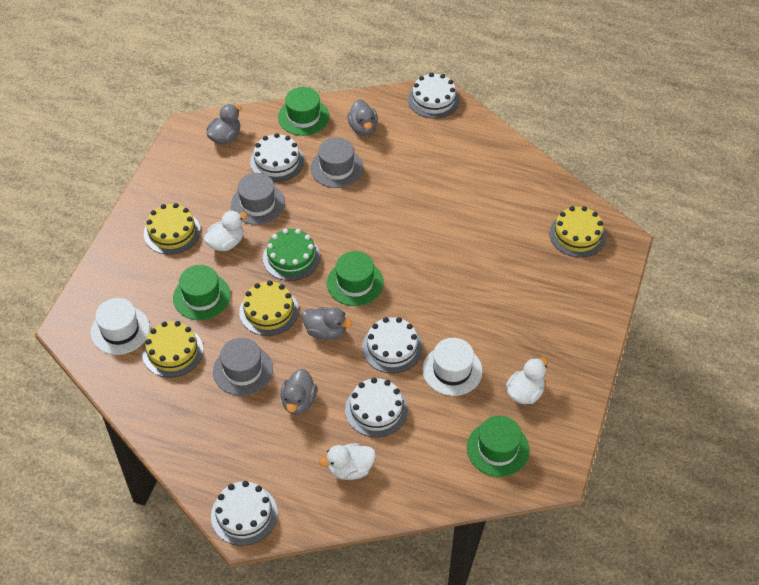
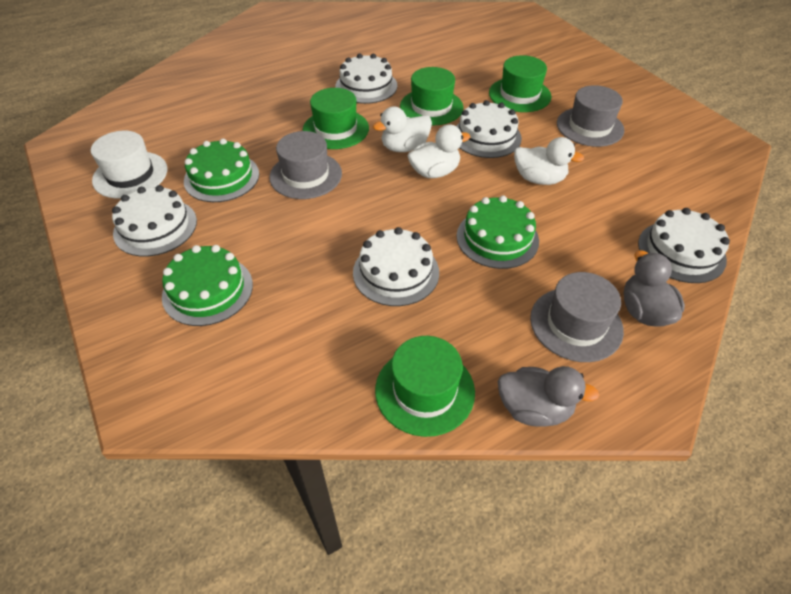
green cake: [263,228,320,281] = 1 -> [162,245,253,326] [184,138,259,202] [457,195,539,269] = 3
grey duck: [206,104,242,144] [281,369,317,415] [302,307,352,340] [347,99,378,136] = 4 -> [498,366,599,427] [624,250,685,327] = 2
white hat: [91,298,150,355] [422,338,483,396] = 2 -> [91,131,168,199] = 1
yellow cake: [142,321,203,377] [144,203,200,255] [239,281,299,336] [549,206,606,257] = 4 -> none = 0

